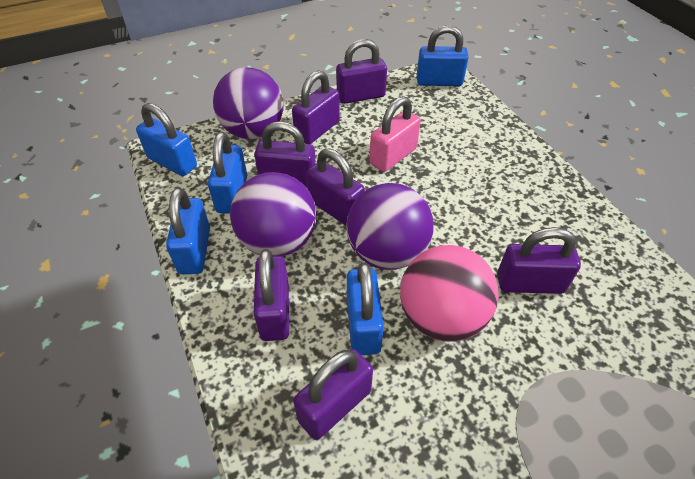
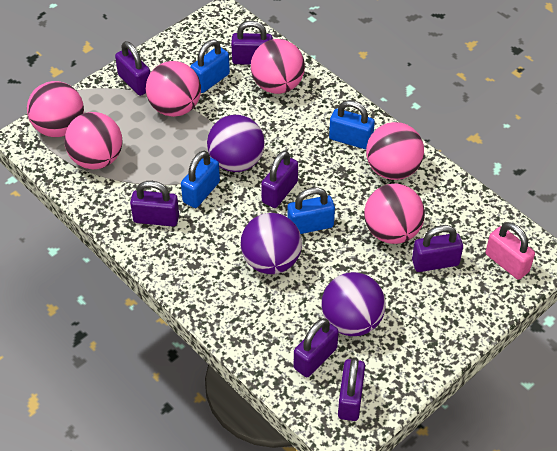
blue padlock: [136,103,197,176] [166,187,210,275] [208,132,247,214] [347,262,384,355] [417,25,469,86] = 5 -> [181,151,220,208] [190,39,230,93] [287,187,335,234] [329,100,375,149] = 4
pink ball: [400,245,499,342] = 1 -> [27,81,84,137] [65,112,122,169] [146,61,201,117] [251,39,305,94] [364,184,425,244] [366,122,424,180] = 6

